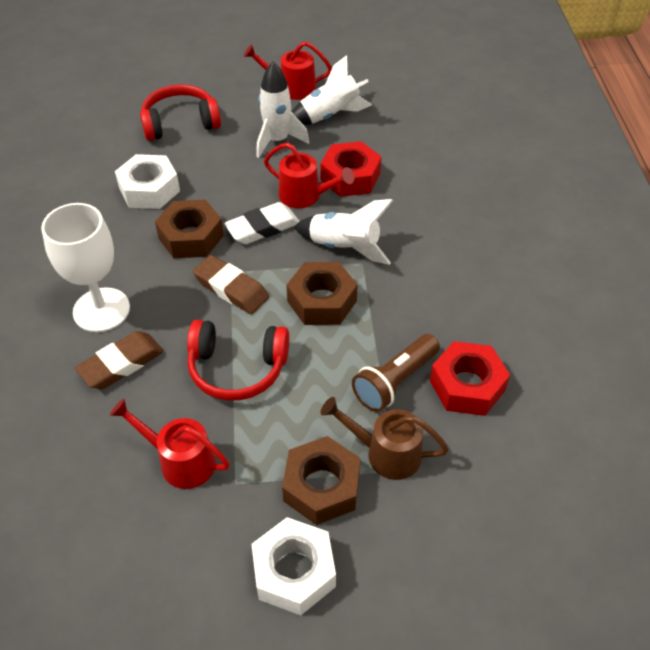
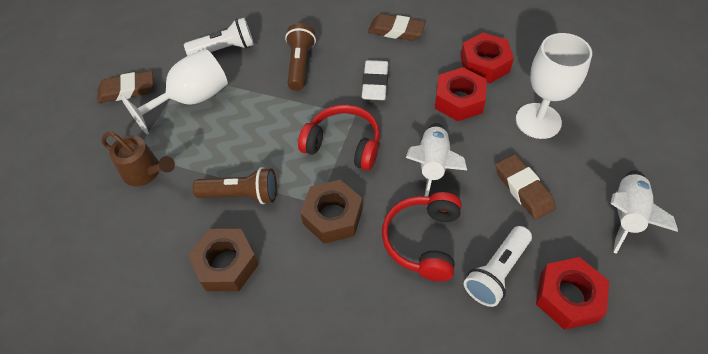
brown eraser: [75,331,164,389] [193,255,269,314] = 2 -> [97,71,153,103] [368,14,426,41] [496,154,555,220] = 3
brown flashlight: [352,334,440,412] = 1 -> [193,167,277,204] [285,23,316,91] = 2
brown nut: [155,200,224,258] [282,436,361,525] [286,262,358,325] = 3 -> [188,229,259,291] [300,180,363,244] = 2
red nut: [320,141,381,197] [430,341,510,416] = 2 -> [435,67,487,121] [460,33,514,83] [536,257,609,330] = 3
red watering can: [110,399,230,489] [244,41,332,100] [264,143,354,208] = 3 -> none = 0
white flashlight: none = 0 -> [184,18,254,56] [464,226,532,307] = 2
white goblet: [41,203,130,332] = 1 -> [120,49,228,134] [516,33,592,139] = 2
white nut: [115,154,180,209] [252,517,336,615] = 2 -> none = 0
white rocket: [256,62,309,158] [291,55,372,126] [294,199,393,265] = 3 -> [406,123,467,197] [610,170,678,254] = 2

